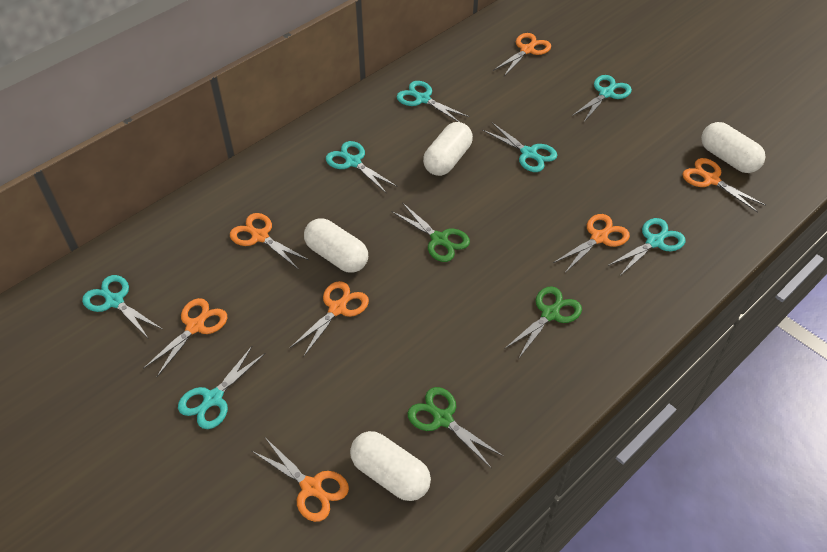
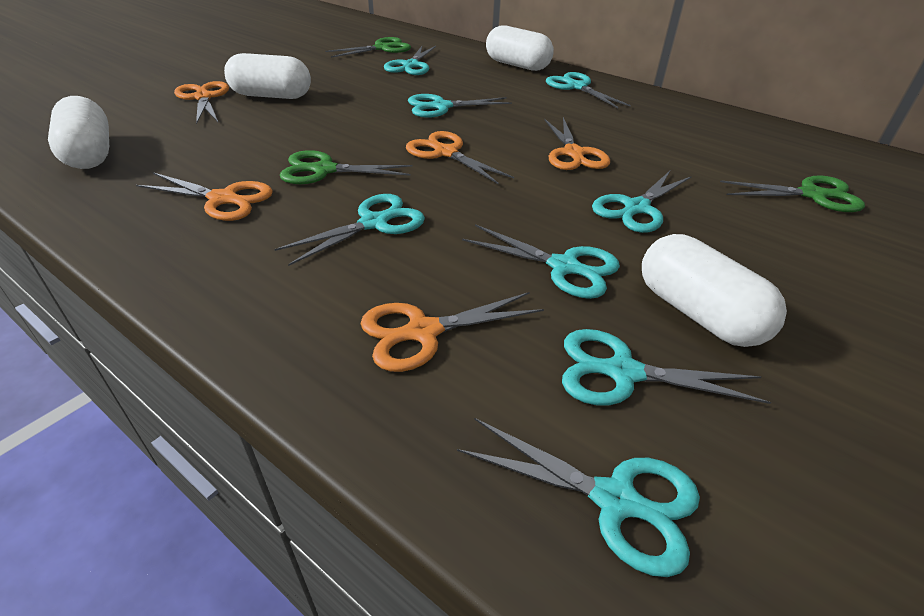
orange scissors: [143,298,227,377] [230,213,310,270] [252,439,349,522] [290,281,369,357] [493,33,551,76] [553,214,630,273] [682,158,766,213] = 7 -> [136,173,273,221] [174,81,229,124] [360,292,544,372] [406,131,514,184] [544,117,610,170] = 5
turquoise scissors: [82,275,162,339] [178,346,265,429] [326,141,398,194] [396,81,469,122] [482,123,558,172] [572,75,632,123] [608,218,685,276] = 7 -> [274,194,425,266] [384,46,436,75] [408,94,512,118] [457,418,700,577] [462,224,620,299] [546,72,631,108] [562,329,771,405] [592,171,692,233] = 8

